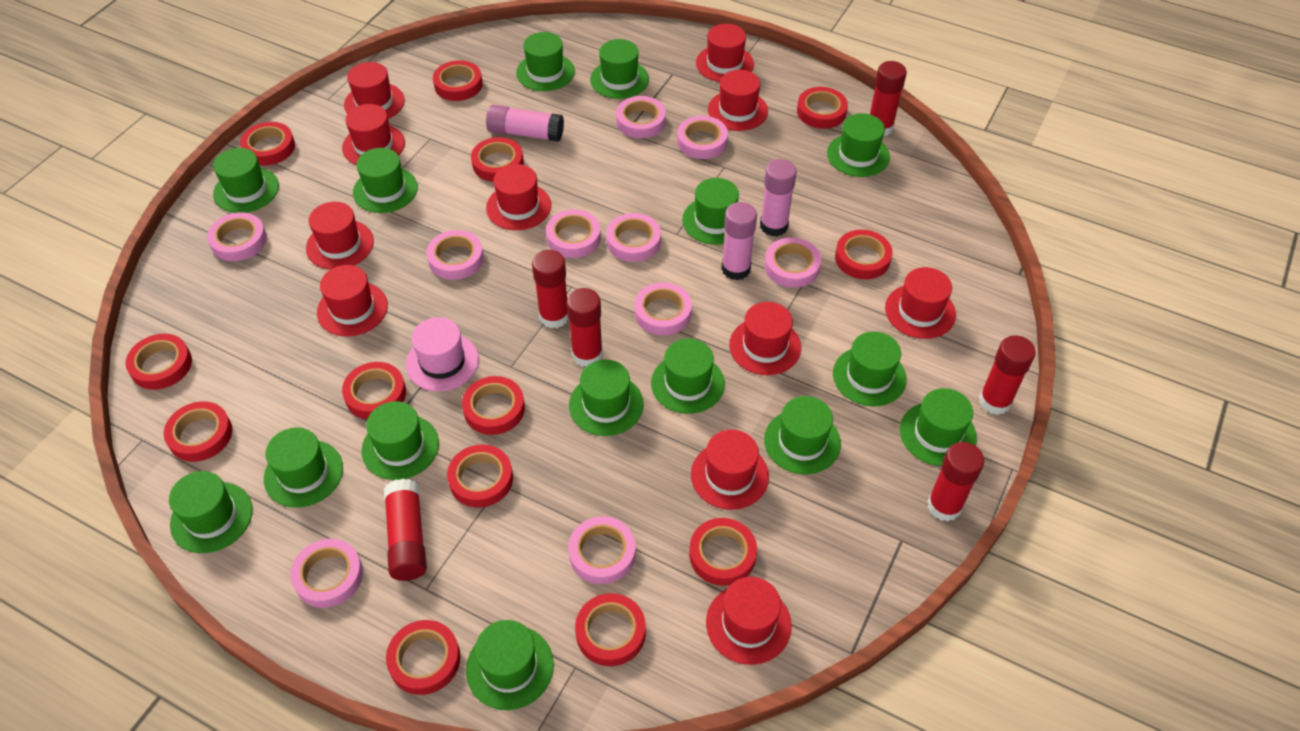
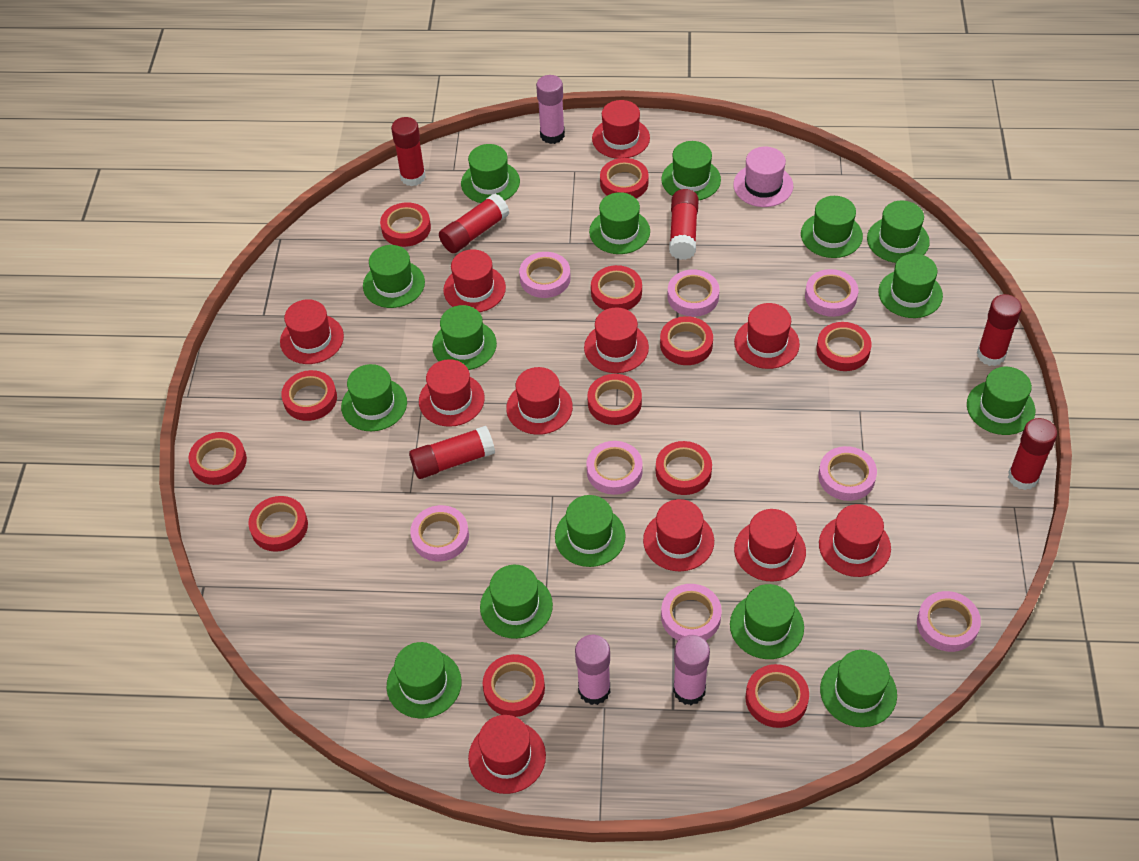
pink tape: [207,212,267,261] [290,539,363,608] [426,230,484,280] [546,209,601,258] [568,516,636,584] [606,213,661,262] [616,96,666,138] [634,282,692,335] [677,116,728,159] [764,238,821,288] = 10 -> [410,505,469,561] [519,252,571,298] [586,441,643,495] [661,584,722,641] [668,270,720,317] [805,269,858,317] [818,446,877,501] [917,591,981,652] = 8
red tape: [126,334,192,390] [164,401,232,462] [240,122,295,166] [342,362,406,419] [386,620,460,695] [433,60,483,101] [447,444,513,508] [462,376,525,435] [471,137,524,182] [575,593,646,666] [689,518,757,586] [797,87,848,129] [835,230,893,279] = 13 -> [188,432,247,485] [248,496,308,552] [281,370,337,421] [380,202,431,247] [483,654,545,717] [587,374,642,425] [591,265,642,310] [600,158,649,198] [656,441,712,495] [660,316,713,365] [745,664,809,728] [816,322,872,371] = 12

